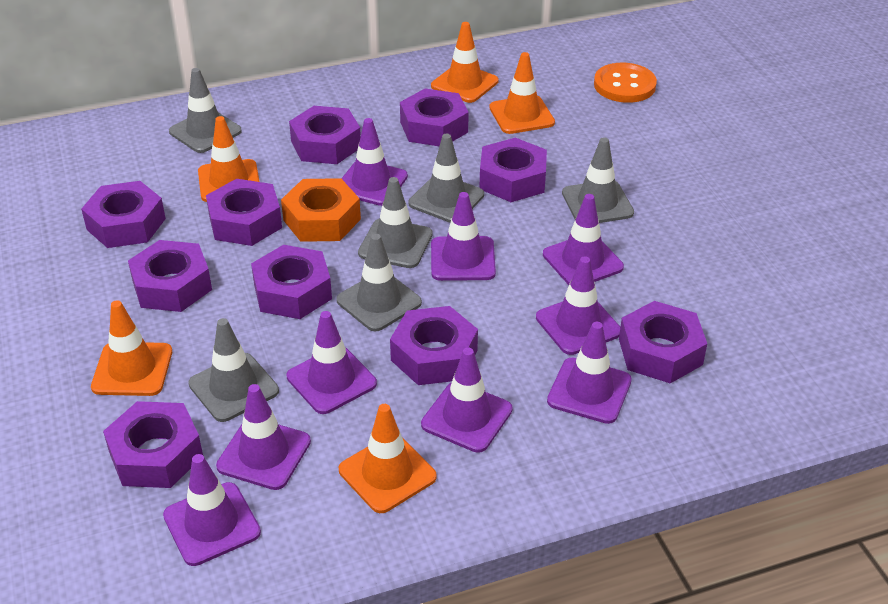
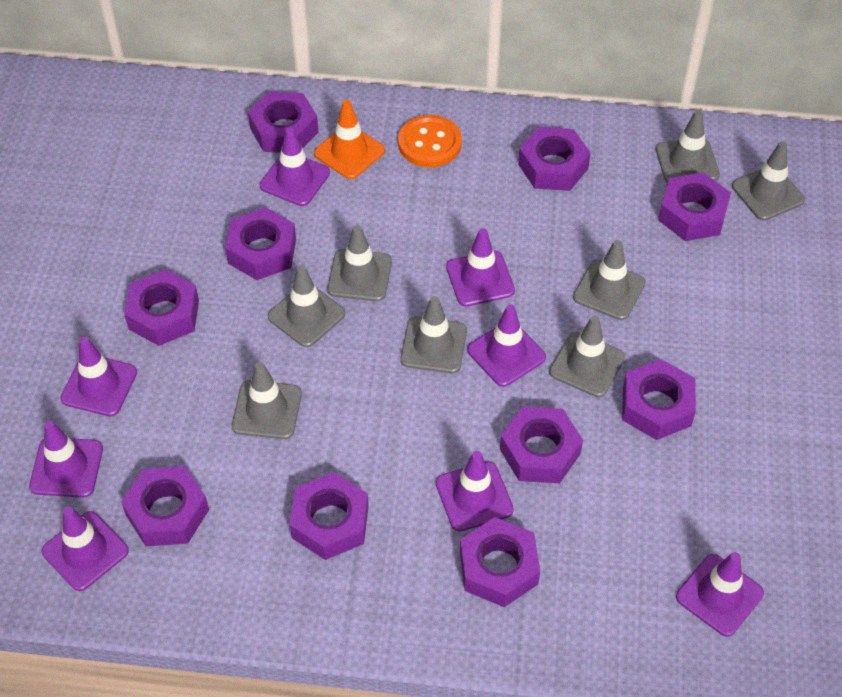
grey traffic cone: [169,68,242,153] [188,318,279,422] [336,234,422,331] [358,177,433,268] [409,134,484,223] [562,137,634,223] = 6 -> [232,362,302,439] [268,265,345,347] [327,225,392,301] [400,296,467,373] [549,316,625,397] [573,240,646,320] [656,110,720,183] [732,141,805,221] = 8
orange nut: [281,178,361,242] = 1 -> none = 0
orange traffic cone: [91,300,172,396] [198,116,260,202] [339,404,437,513] [431,22,499,103] [489,52,555,134] = 5 -> [314,100,385,179] = 1
purple traffic cone: [163,454,261,566] [216,384,311,490] [287,311,377,414] [341,118,408,206] [421,348,513,453] [431,192,496,281] [536,256,620,355] [543,194,624,285] [547,322,632,424] = 9 -> [29,421,103,497] [42,507,129,591] [60,337,137,416] [260,127,330,206] [436,451,514,531] [446,228,515,307] [467,304,546,387] [676,552,764,637] = 8

